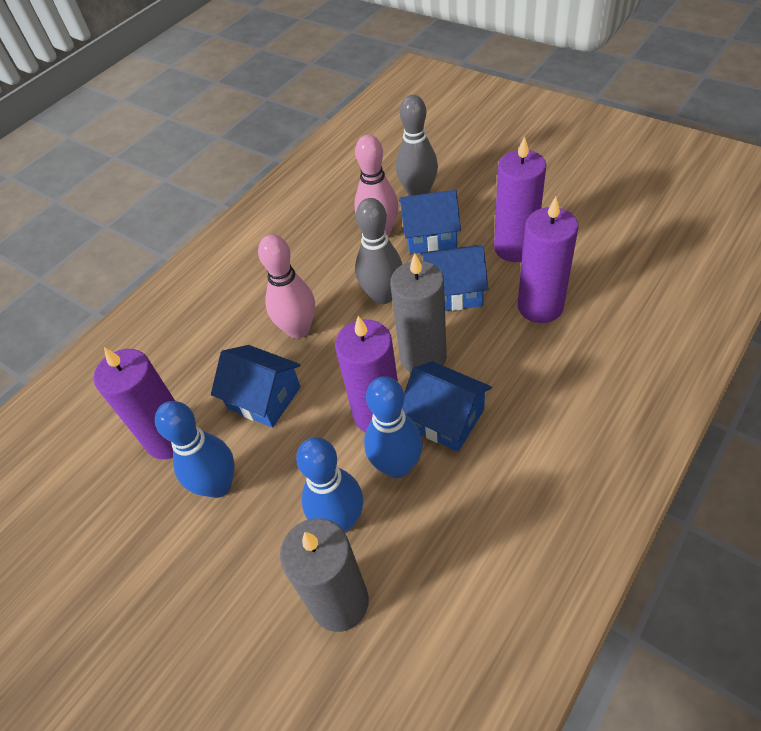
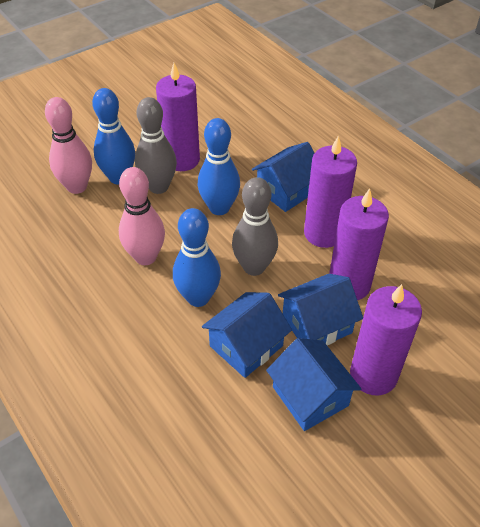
grey candle: [280,518,369,632] [390,253,447,373] = 2 -> none = 0

